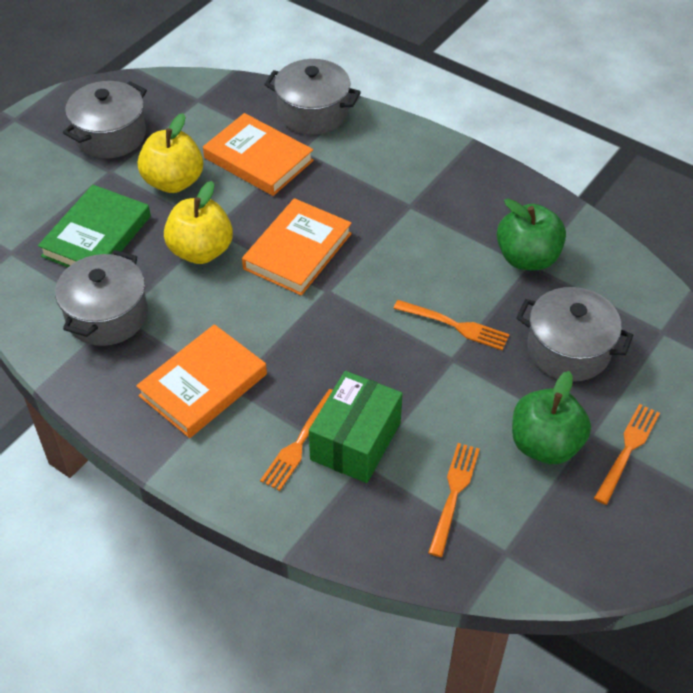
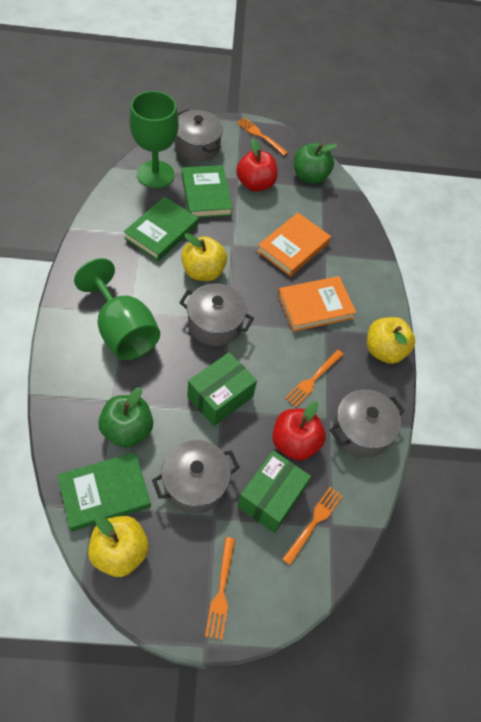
green book: [38,184,151,267] = 1 -> [58,452,151,532] [124,197,199,261] [182,165,233,218] = 3
green box: [309,371,403,483] = 1 -> [187,352,257,426] [237,450,311,533] = 2
green goblet: none = 0 -> [74,258,160,360] [129,91,179,188] = 2
orange book: [136,324,267,438] [203,113,314,196] [242,198,352,296] = 3 -> [257,213,331,277] [278,276,356,332] = 2
red apple: none = 0 -> [236,138,278,192] [272,401,326,461] = 2
yellow apple: [138,113,203,193] [164,181,233,264] = 2 -> [88,515,149,577] [181,233,227,281] [367,317,415,364] = 3

